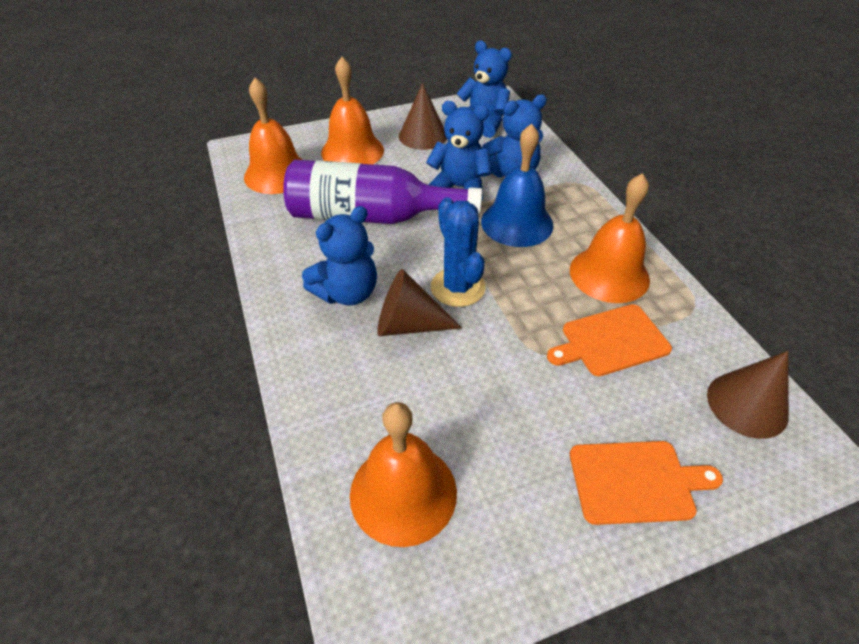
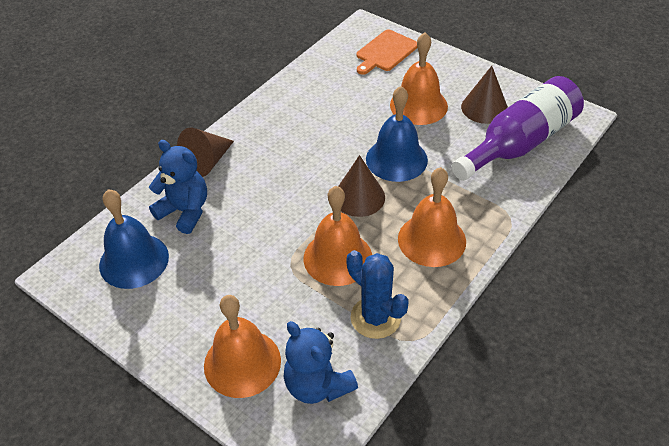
blue bell: [481,124,554,247] = 1 -> [99,189,169,289] [366,86,428,182] = 2
blue teddy bear: [302,206,377,306] [426,101,492,199] [456,41,512,138] [482,95,547,178] = 4 -> [149,140,207,234] [284,321,358,404] = 2
orange cutting board: [547,304,672,376] [570,441,723,525] = 2 -> [356,29,418,75] = 1

